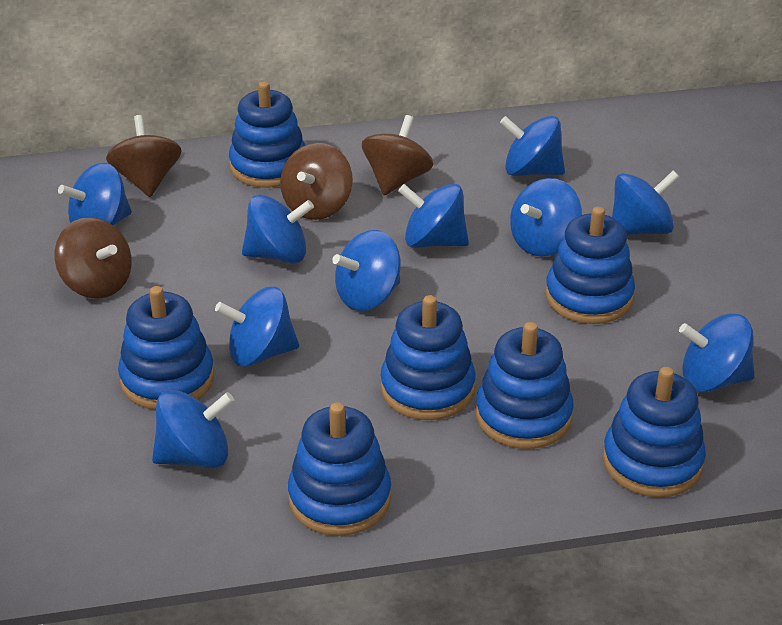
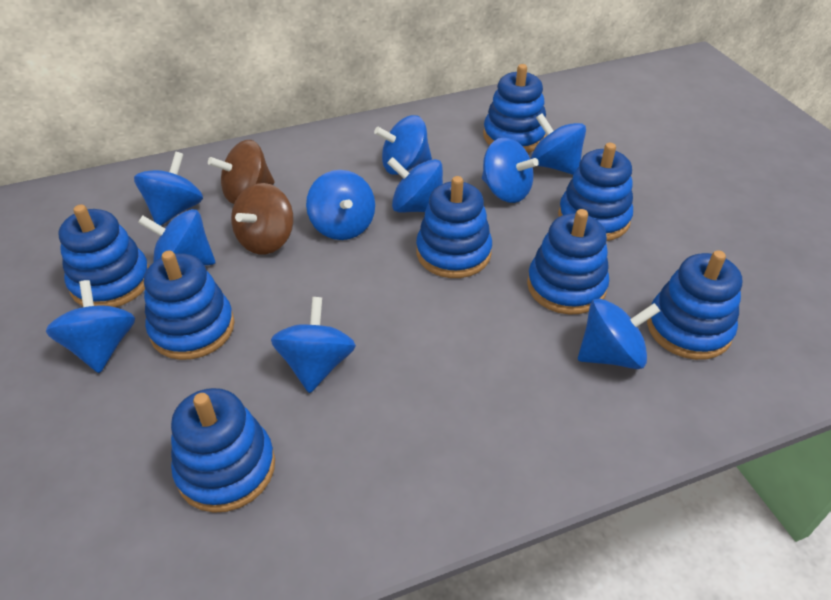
blue stacking toy: [118,286,214,410] [229,81,305,188] [288,402,391,536] [381,295,476,420] [476,322,574,449] [545,207,635,324] [603,367,706,497] = 7 -> [59,205,149,307] [144,250,234,360] [171,388,275,513] [416,176,492,278] [483,64,546,153] [527,209,609,315] [558,143,633,241] [647,250,742,360] = 8
brown spinning top: [55,217,132,299] [106,115,182,197] [280,143,353,220] [362,115,433,195] = 4 -> [208,140,275,204] [231,183,293,255] = 2

